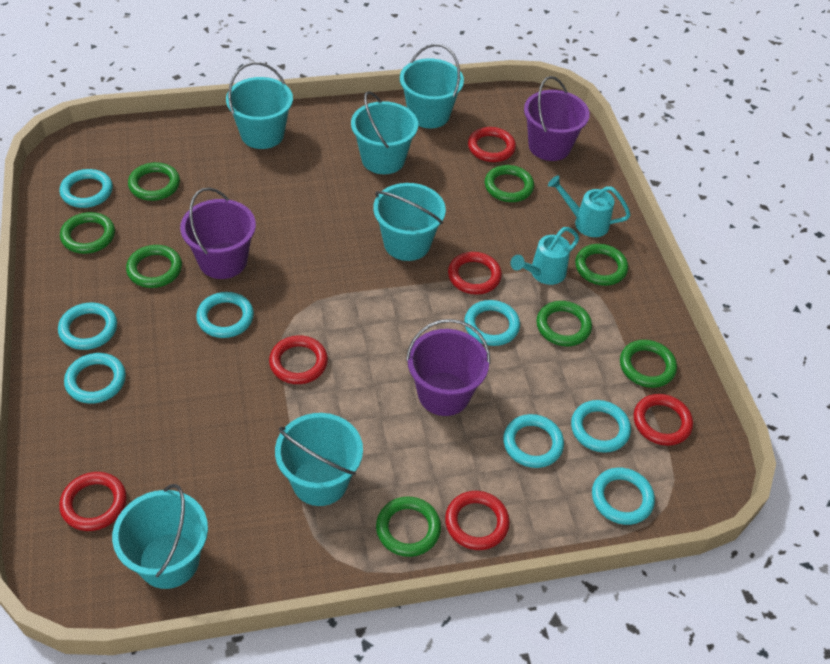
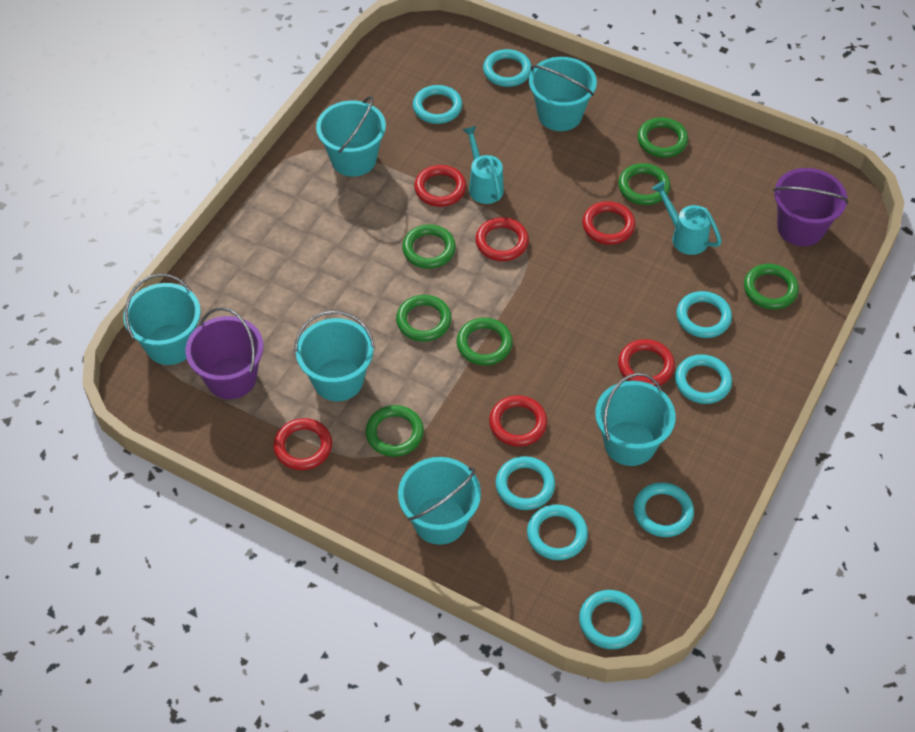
green ring: [60,212,115,254] [126,245,182,288] [128,162,180,201] [376,496,441,557] [485,165,534,202] [536,301,592,346] [575,244,628,286] [620,340,677,388] = 8 -> [366,405,424,457] [396,295,452,342] [402,224,456,269] [457,318,513,365] [618,163,670,205] [637,118,688,158] [744,264,799,309] = 7
purple bucket: [180,187,256,279] [406,319,490,416] [524,76,590,161] = 3 -> [186,307,264,399] [773,168,849,246] = 2

